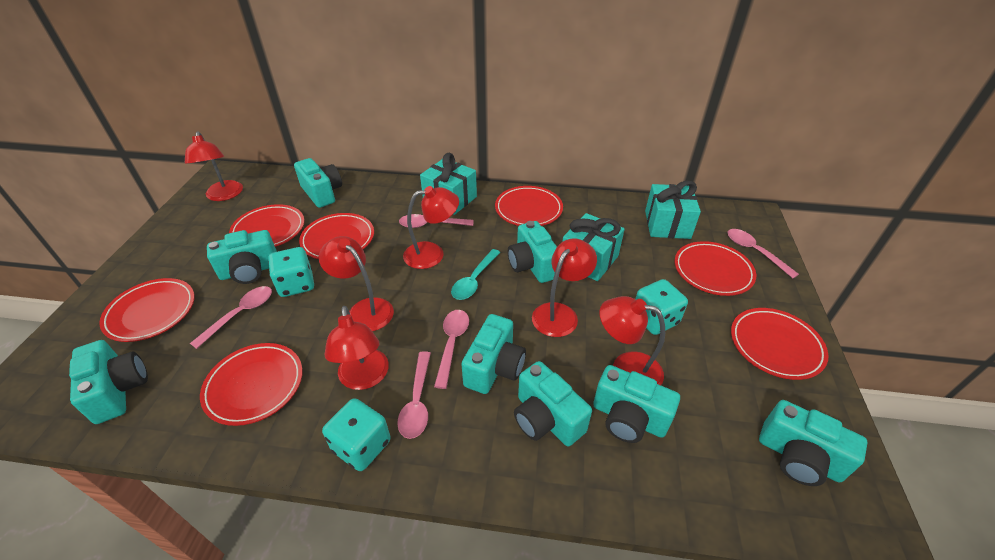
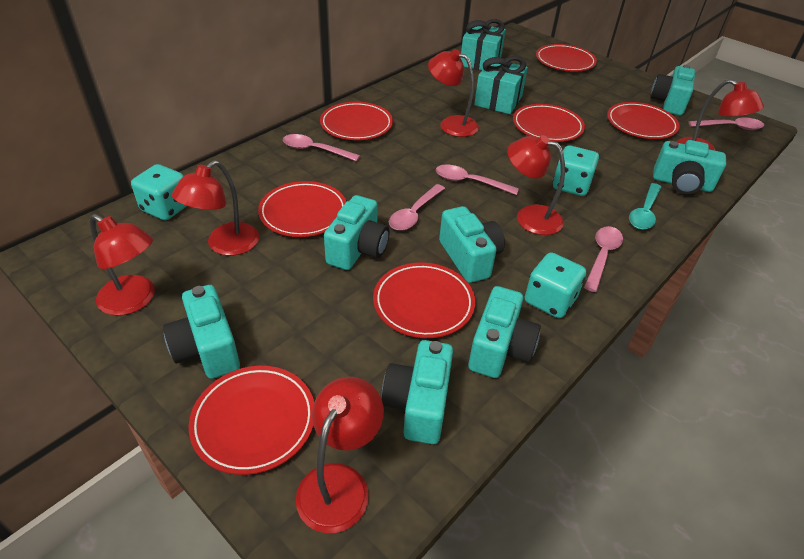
turquoise camera: [69,340,148,424] [207,230,277,284] [294,158,342,208] [461,314,526,394] [508,221,559,283] [514,361,592,446] [593,365,680,443] [759,400,868,486] = 8 -> [163,285,240,379] [324,195,389,270] [382,340,453,444] [439,206,505,283] [468,286,541,378] [650,65,695,116] [653,140,726,195] = 7
turquoise gift: [420,153,477,215] [562,213,625,281] [645,181,701,239] = 3 -> [461,19,506,70] [474,56,528,114] = 2

